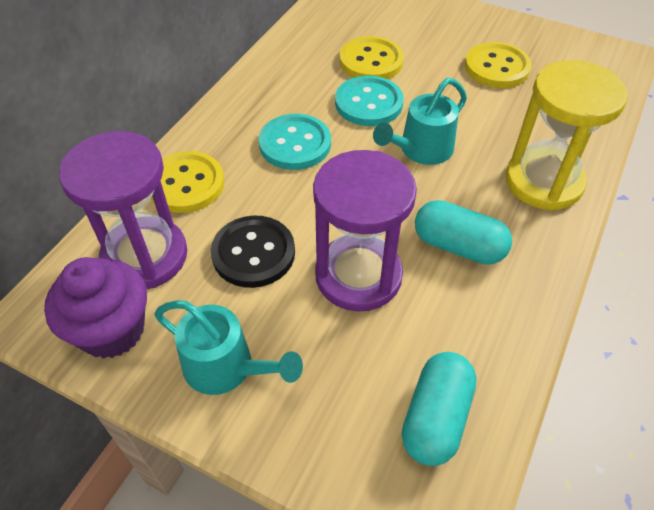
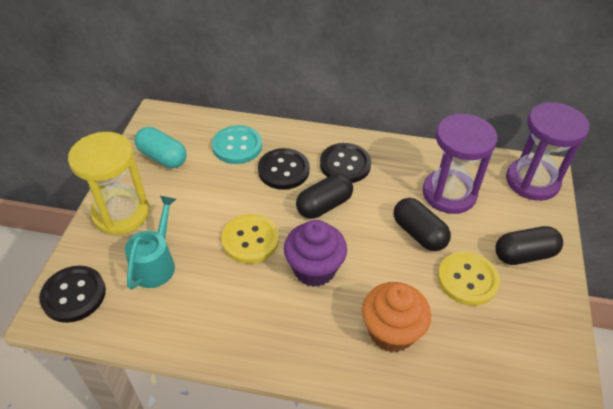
black button: [211,216,295,288] = 1 -> [39,266,106,323] [258,148,310,190] [320,143,371,183] = 3
black capsule: none = 0 -> [296,174,353,219] [394,198,451,251] [495,226,563,265] = 3
orange cupcake: none = 0 -> [362,282,431,353] = 1
turquoise button: [259,114,331,170] [335,76,404,126] = 2 -> [212,125,262,164] = 1
turquoise capsule: [402,352,477,466] [415,200,512,265] = 2 -> [135,127,186,168] = 1
turquoise watering can: [155,300,303,395] [373,78,467,165] = 2 -> [125,196,176,290] = 1
yellow button: [151,151,225,213] [340,36,404,79] [465,42,532,88] = 3 -> [221,214,279,264] [438,251,500,306] = 2

